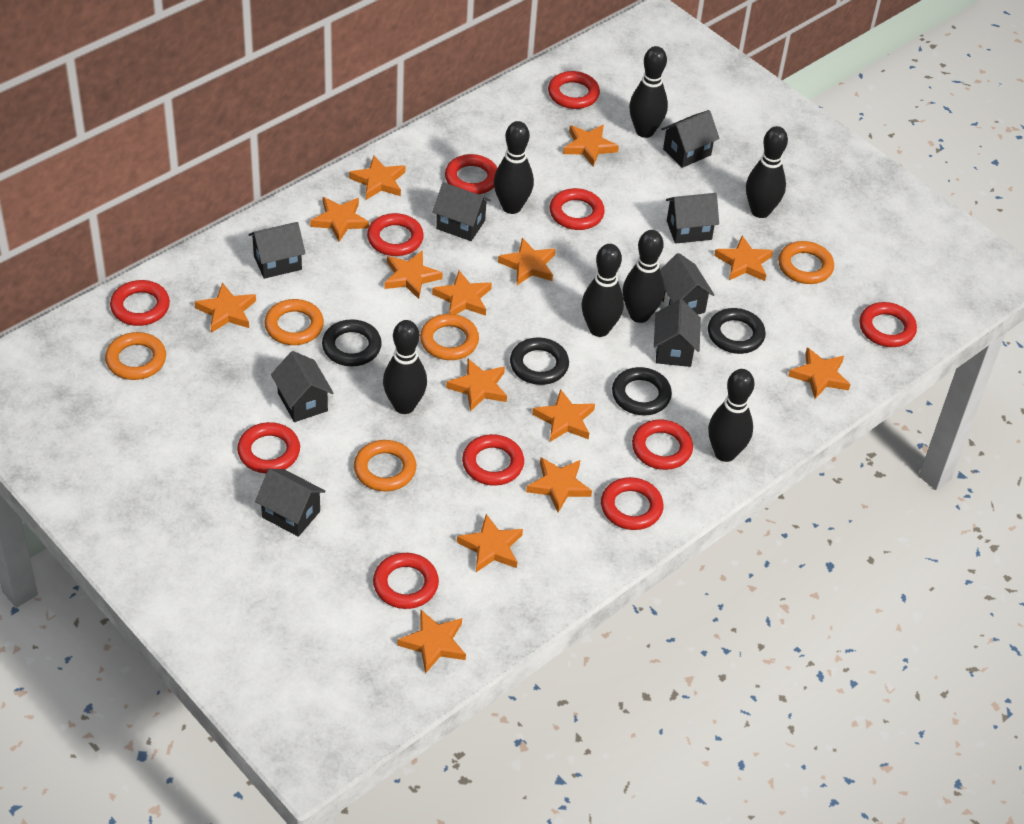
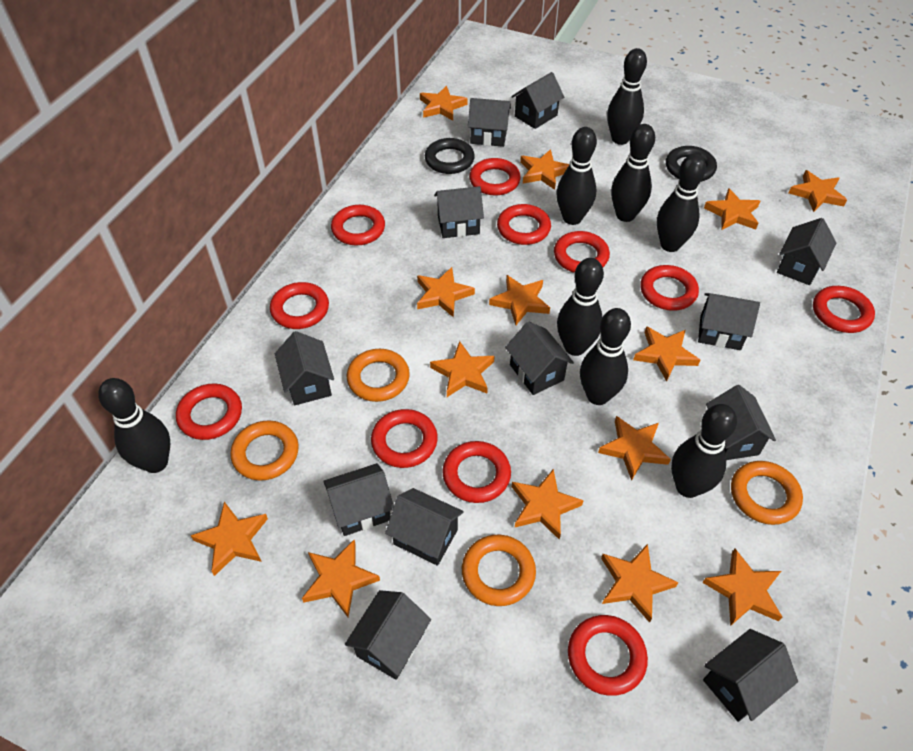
black bowling pin: [383,320,427,414] [494,121,534,214] [582,244,624,337] [623,230,665,323] [629,46,668,138] [708,369,754,462] [746,126,788,218] = 7 -> [98,378,170,473] [556,127,597,225] [557,258,604,356] [580,308,631,405] [607,48,647,145] [611,124,655,222] [657,154,706,252] [671,404,737,498] = 8
black house: [248,222,306,279] [255,469,325,537] [271,351,333,422] [433,182,491,241] [654,299,701,367] [660,253,714,314] [661,110,719,168] [666,193,719,244] = 8 -> [275,331,334,405] [323,463,394,536] [345,590,431,680] [385,488,464,566] [434,186,484,238] [468,98,511,147] [505,321,574,395] [511,72,564,129] [698,293,760,350] [703,629,798,722] [706,385,776,460] [777,218,836,285] = 12
black ring: [322,319,382,366] [510,337,569,385] [612,367,672,415] [708,308,766,354] = 4 -> [425,138,475,174] [666,146,717,182] = 2
orange ring: [105,332,166,380] [265,299,324,345] [354,440,416,491] [420,314,479,360] [778,241,834,284] = 5 -> [230,420,299,481] [347,349,410,402] [462,535,536,606] [731,461,803,525] = 4

